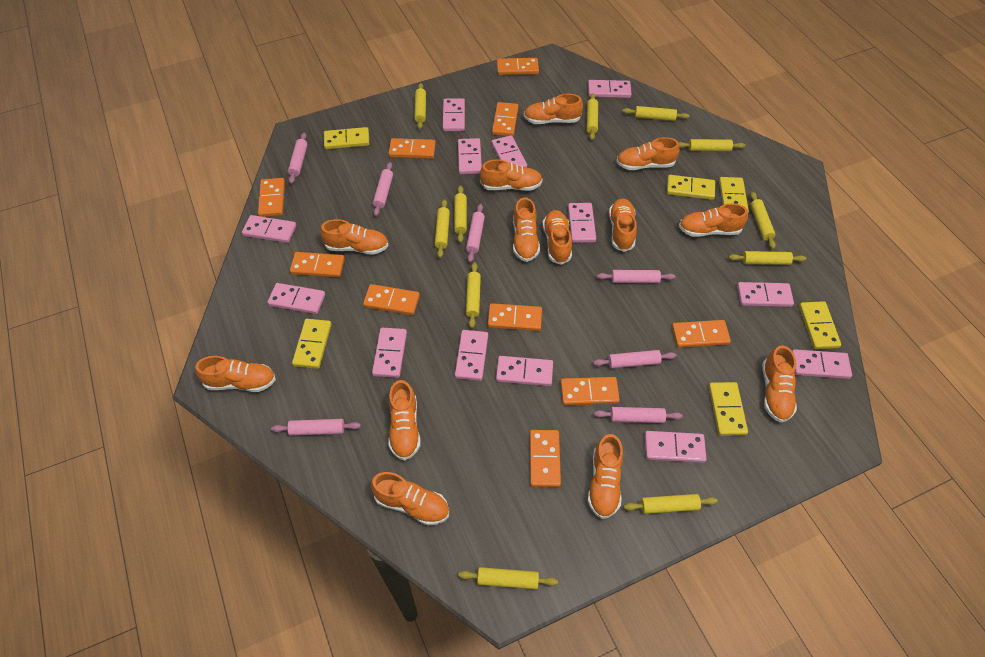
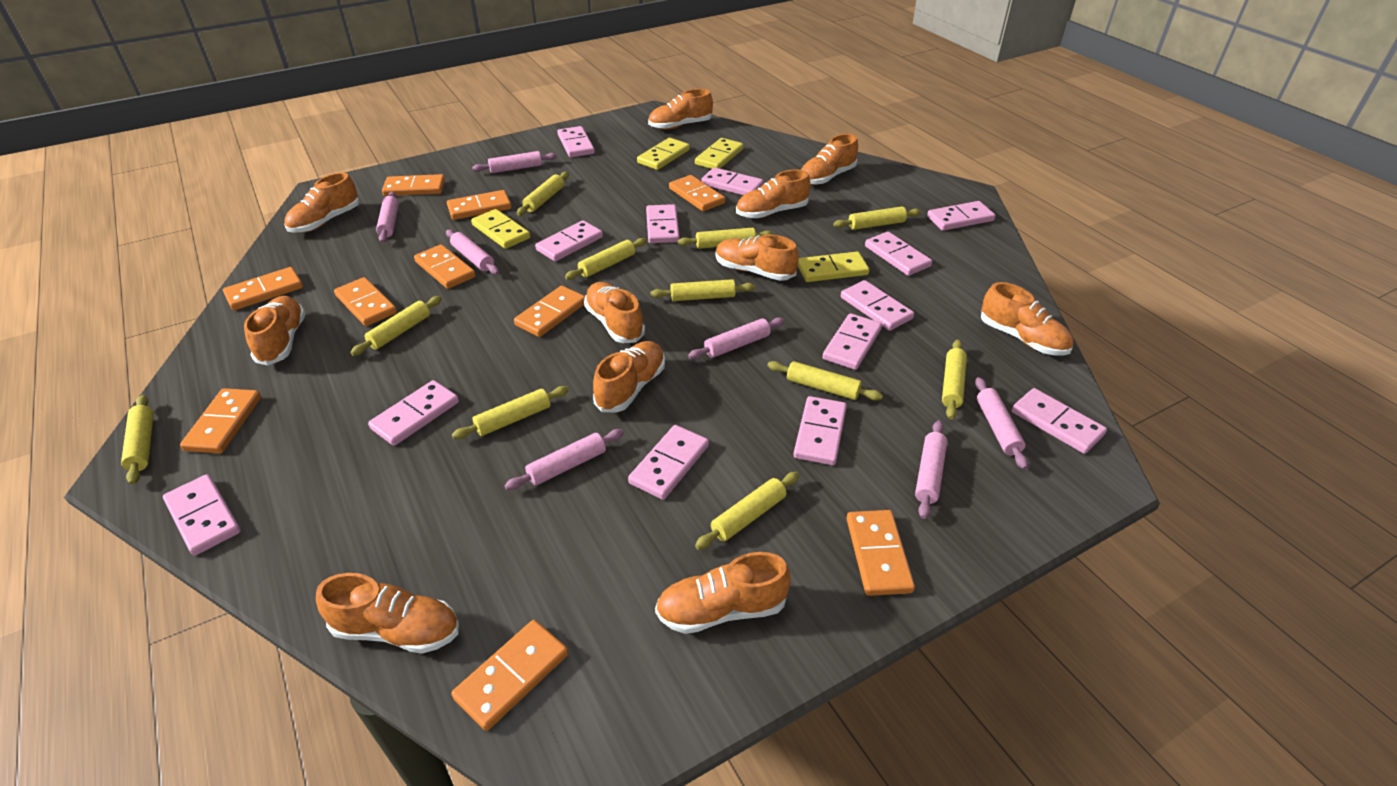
orange shoe: [195,356,276,392] [320,219,389,255] [371,472,449,526] [389,380,420,461] [480,159,543,191] [513,197,540,262] [524,94,583,124] [543,210,572,265] [588,434,623,519] [609,198,637,252] [616,137,680,170] [679,203,748,237] [762,345,797,423] = 13 -> [244,296,306,365] [284,172,360,233] [316,573,459,653] [584,282,645,343] [593,341,665,412] [648,89,713,130] [655,552,791,634] [715,235,799,281] [736,169,811,218] [801,134,858,185] [981,282,1074,356] = 11
yellow domino: [292,319,331,369] [324,127,370,149] [667,175,715,200] [709,382,748,436] [719,177,749,213] [799,301,841,349] = 6 -> [471,209,530,249] [637,138,690,170] [695,138,744,169] [797,252,869,282] = 4

